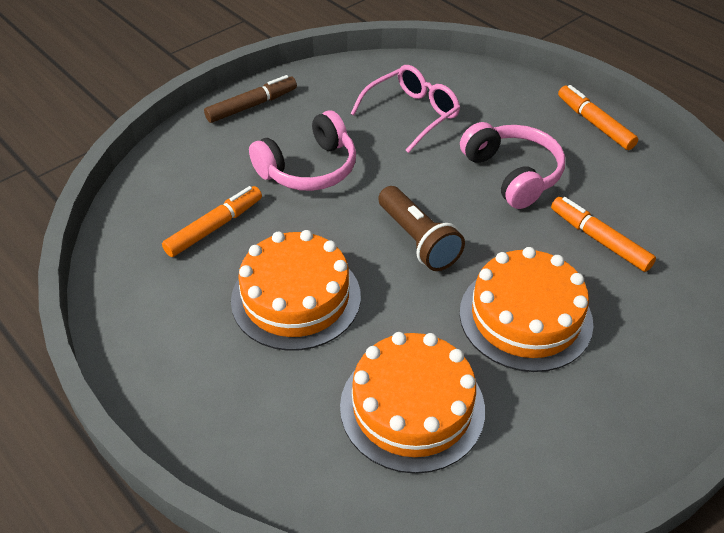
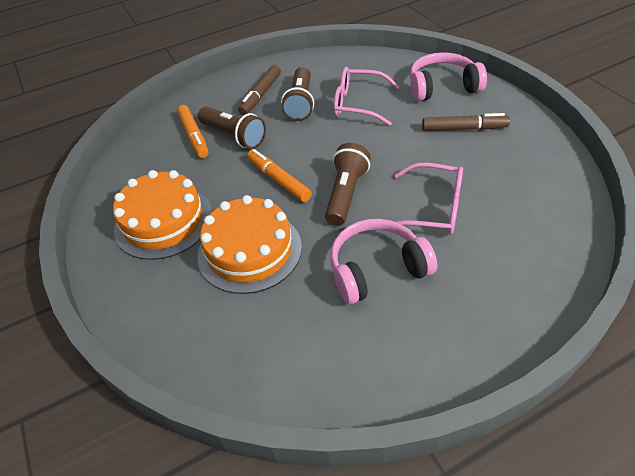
brown flashlight: [378,186,465,271] = 1 -> [198,107,266,149] [281,67,314,121] [325,143,371,226] = 3
brown marker: [204,75,297,123] = 1 -> [238,65,281,115] [422,113,510,131] = 2
orange cake: [231,230,361,351] [340,332,485,474] [460,247,593,372] = 3 -> [113,170,212,260] [197,195,302,294] = 2
orange marker: [162,186,262,257] [551,197,656,272] [558,85,638,150] = 3 -> [177,105,209,158] [247,149,312,202] = 2
pink glasses: [350,65,460,153] = 1 -> [334,67,399,126] [394,163,463,234] = 2

